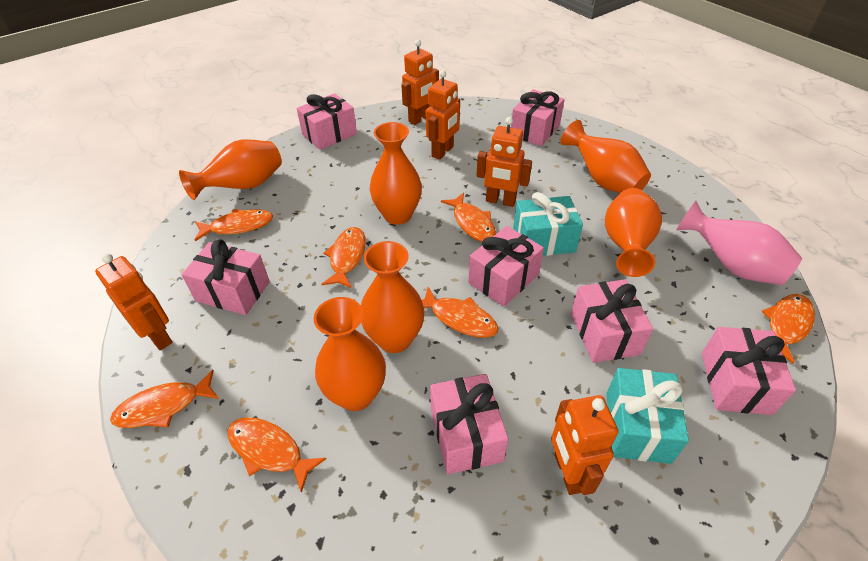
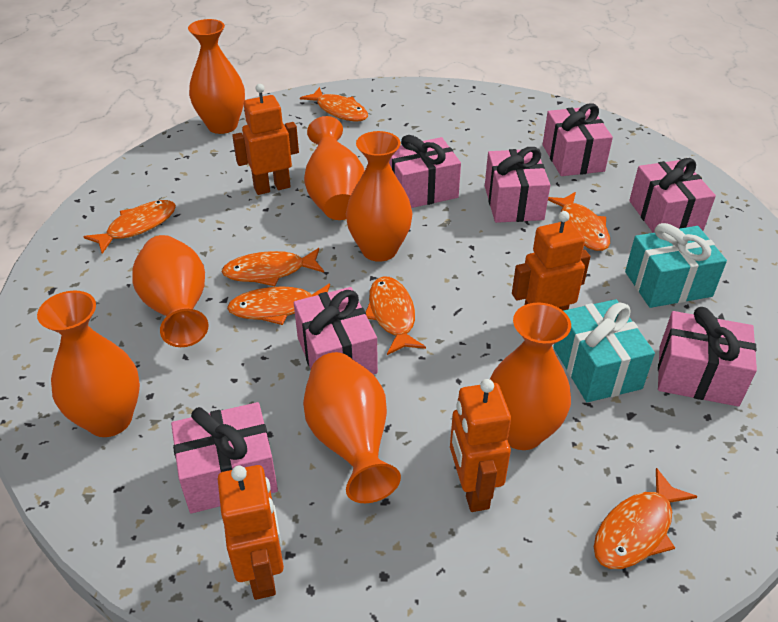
orange robot: [95,253,173,350] [401,40,439,125] [426,70,460,160] [476,117,532,207] [551,395,618,495] = 5 -> [217,465,284,600] [232,84,299,195] [450,379,511,512] [512,211,590,311] = 4
orange vase: [179,139,282,200] [314,297,386,411] [361,241,424,353] [369,122,422,225] [561,120,651,193] [605,188,662,277] = 6 -> [37,290,140,437] [132,235,208,347] [188,19,245,134] [303,352,401,503] [304,116,365,220] [346,131,413,262] [490,303,571,450] = 7
pink vase: [676,201,802,285] = 1 -> none = 0

